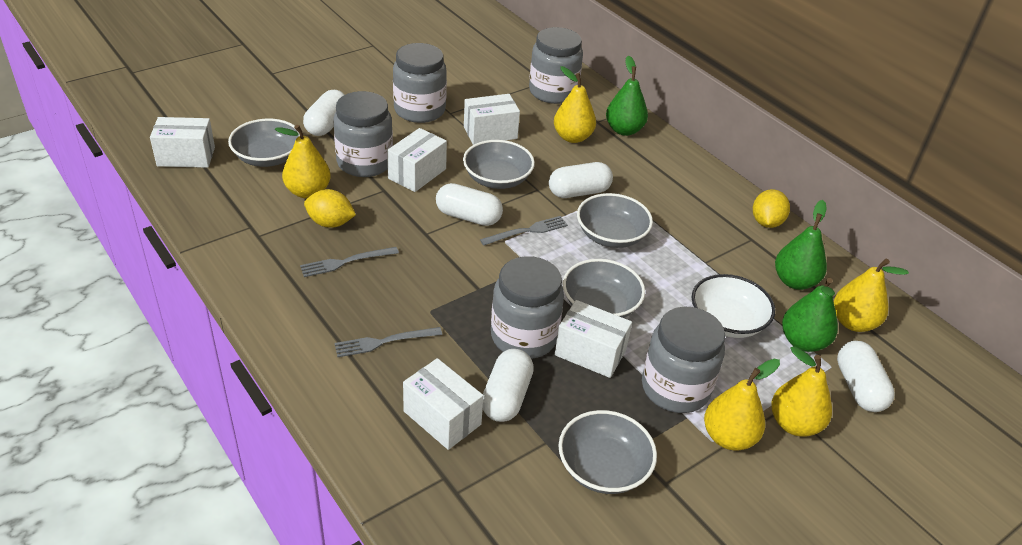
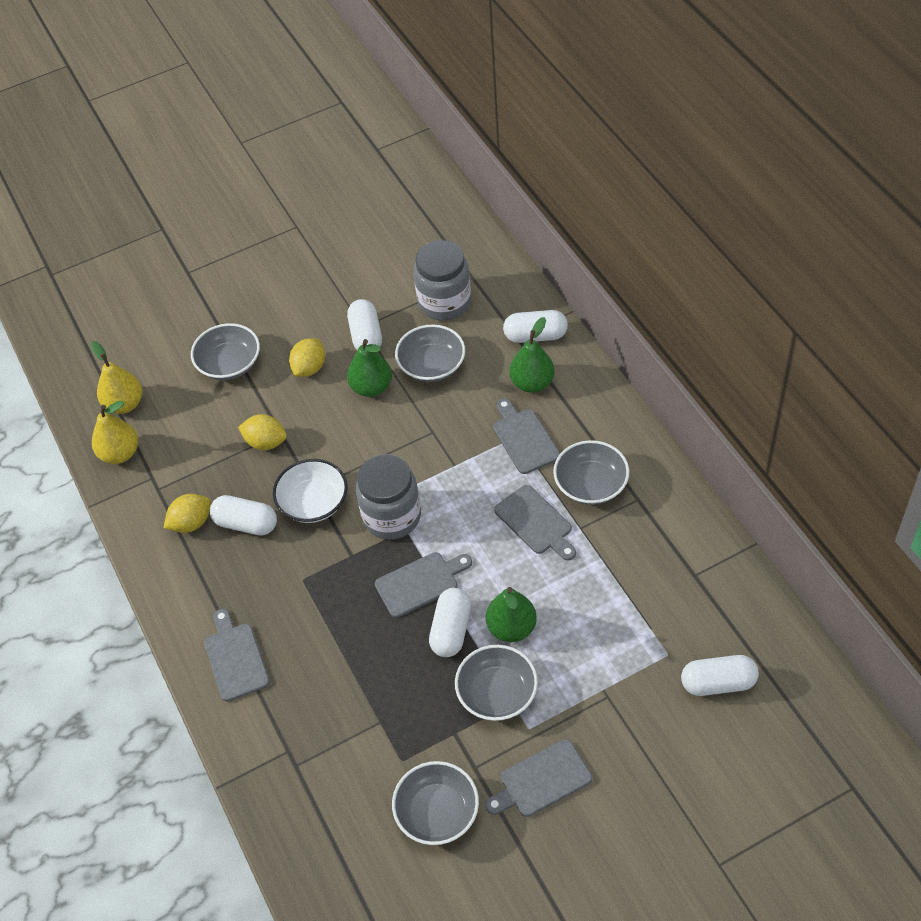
grey cutting board: none = 0 -> [204,609,269,702] [375,552,472,618] [485,739,592,817] [493,398,560,474] [494,485,576,561] = 5
grey fork: [300,247,399,277] [335,327,442,357] [480,216,568,246] = 3 -> none = 0
grey jar: [333,91,393,177] [393,43,447,123] [491,256,564,359] [529,27,583,104] [642,307,725,413] = 5 -> [356,454,421,540] [414,240,471,321] = 2
white box: [150,117,215,168] [387,128,447,192] [403,358,483,450] [464,94,520,145] [555,300,632,378] = 5 -> none = 0
yellow lemon: [304,189,356,228] [753,189,790,228] = 2 -> [164,494,211,533] [238,414,287,450] [289,339,325,377] = 3
yellow pear: [275,125,331,199] [554,66,596,143] [704,359,780,451] [771,346,832,437] [834,259,909,332] = 5 -> [91,341,142,414] [92,401,138,464] = 2

